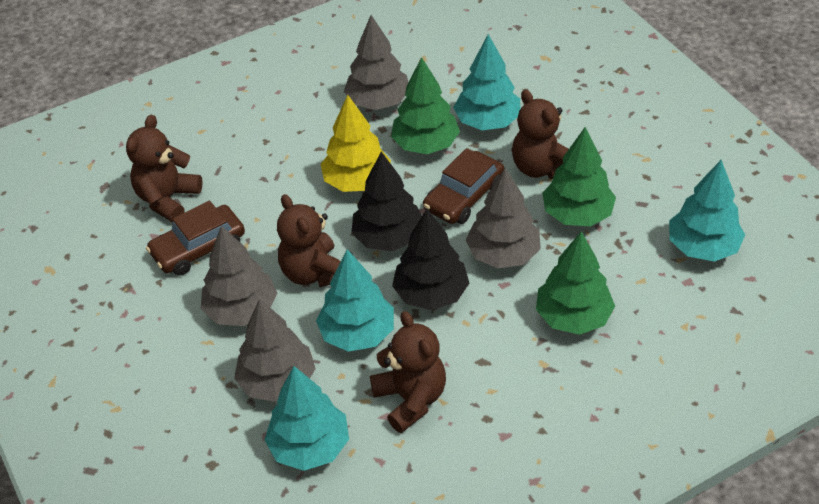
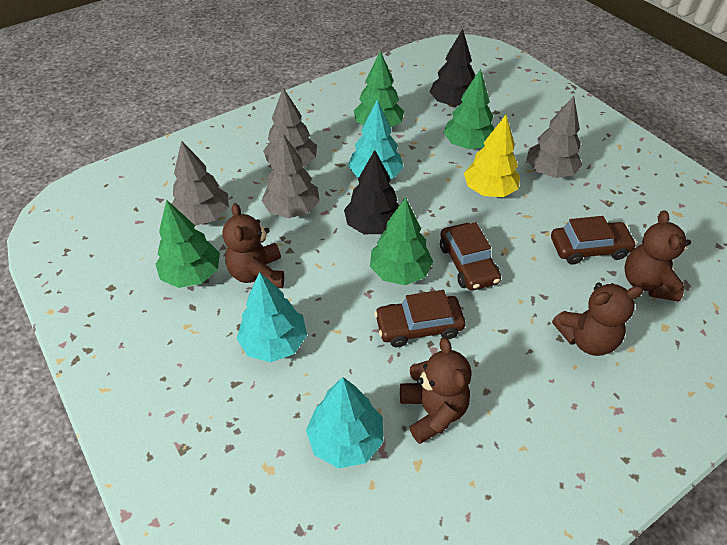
brown car: [146,200,245,276] [423,148,504,224] = 2 -> [374,290,466,347] [440,222,501,291] [551,216,637,265] = 3
green tree: [391,57,460,154] [536,231,615,335] [542,127,616,226] = 3 -> [156,200,220,288] [354,51,404,128] [370,197,433,285] [443,69,494,149] = 4
turquoise tree: [264,366,349,471] [316,249,394,352] [453,34,521,130] [669,160,745,262] = 4 -> [237,272,307,362] [306,377,384,468] [348,100,403,179] = 3

